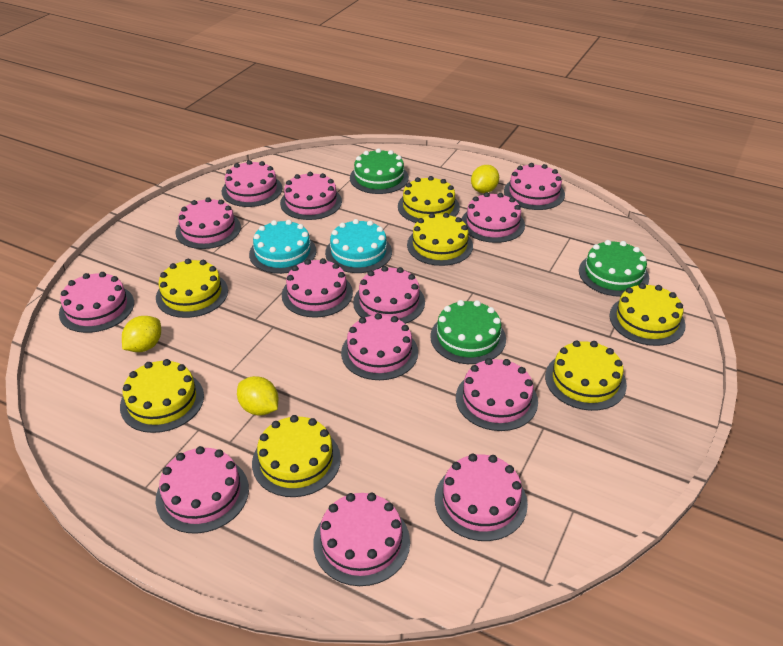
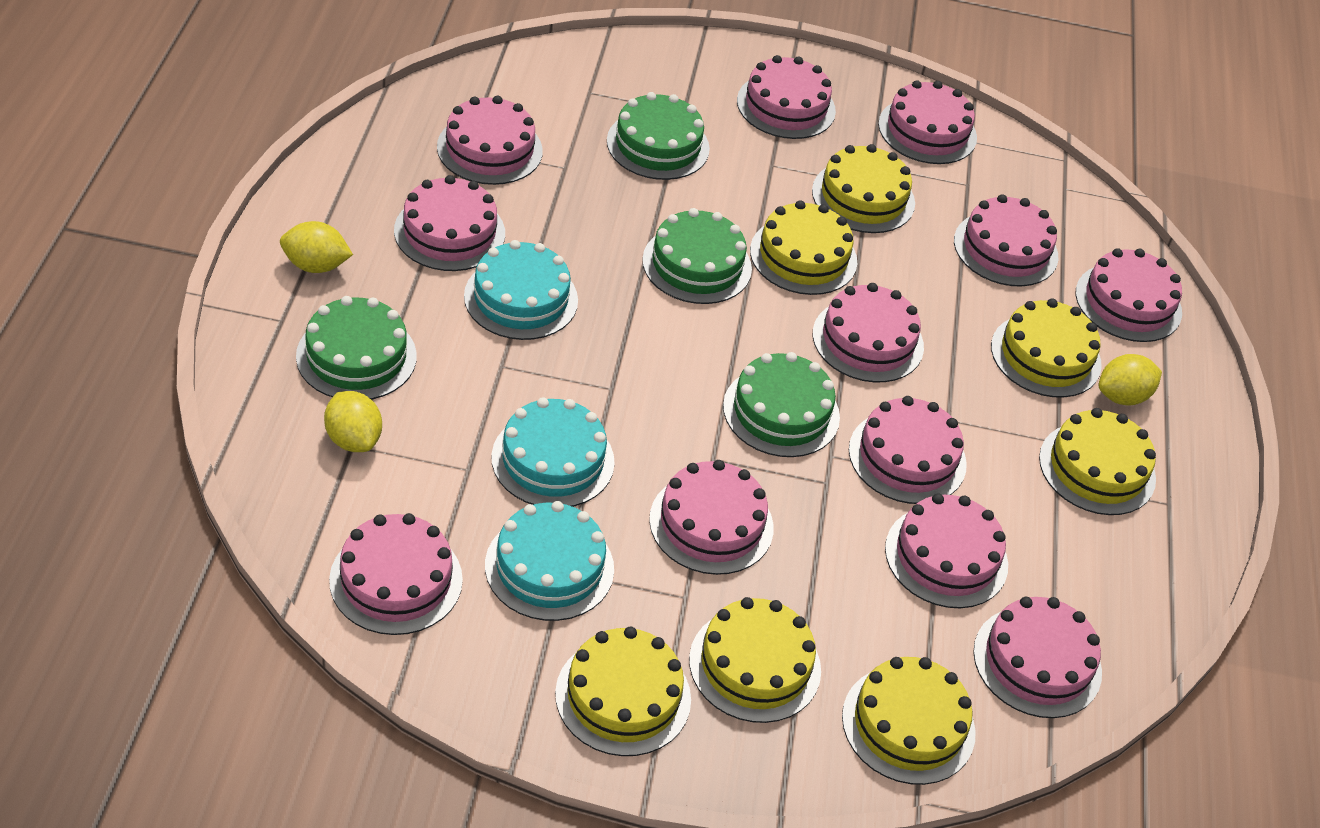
green cake: [350,148,409,194] [430,300,506,364] [579,240,649,297] = 3 -> [296,296,417,400] [607,92,710,180] [642,208,752,304] [723,352,840,457] = 4
pink cake: [59,272,134,333] [156,446,249,533] [175,197,241,249] [222,160,282,207] [280,172,342,220] [282,258,353,317] [313,493,410,586] [341,313,418,380] [353,266,425,324] [435,454,528,541] [456,358,538,431] [462,192,525,243] [504,163,565,210] = 13 -> [329,513,463,635] [394,175,505,271] [437,96,543,185] [649,460,774,575] [737,55,836,139] [813,283,924,382] [849,396,967,504] [878,80,977,164] [885,493,1008,608] [954,194,1058,287] [973,597,1102,718] [1076,248,1182,342] = 12
turquoise cake: [249,220,316,274] [325,219,392,273] = 2 -> [464,240,578,340] [485,501,614,621] [491,397,615,507] = 3

